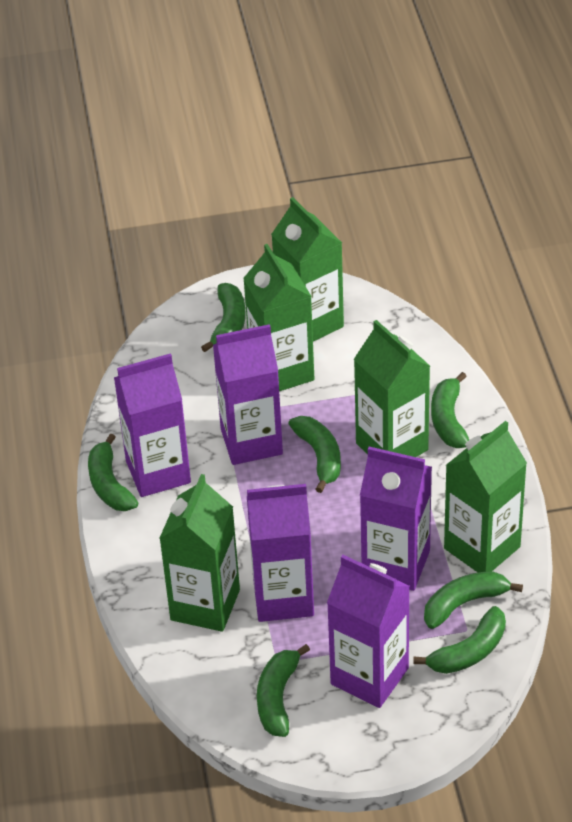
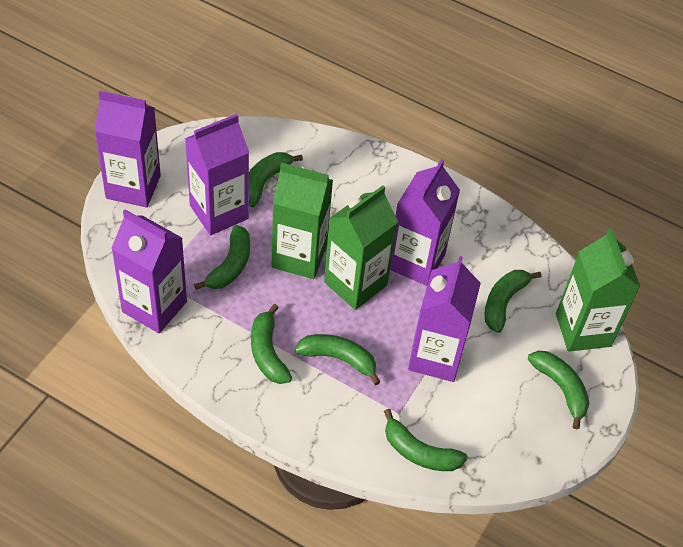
green carton: [159,474,240,632] [243,244,314,391] [271,197,344,342] [354,320,430,457] [444,421,527,572] = 5 -> [271,163,333,279] [324,185,398,310] [556,228,640,352] = 3

